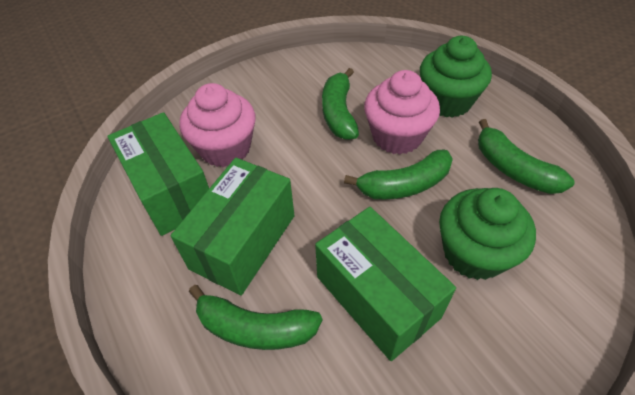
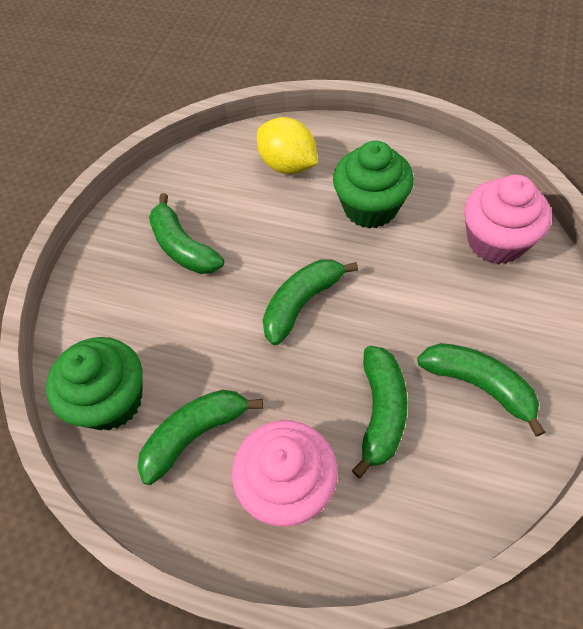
green banana: [189,285,322,350] [322,68,359,140] [344,150,453,199] [478,119,575,194] = 4 -> [137,390,263,485] [149,193,224,274] [263,259,358,345] [352,346,407,478] [417,343,545,437] = 5
green box: [107,112,209,236] [171,158,295,296] [315,207,456,361] = 3 -> none = 0
yellow lemon: none = 0 -> [257,117,317,174] = 1

